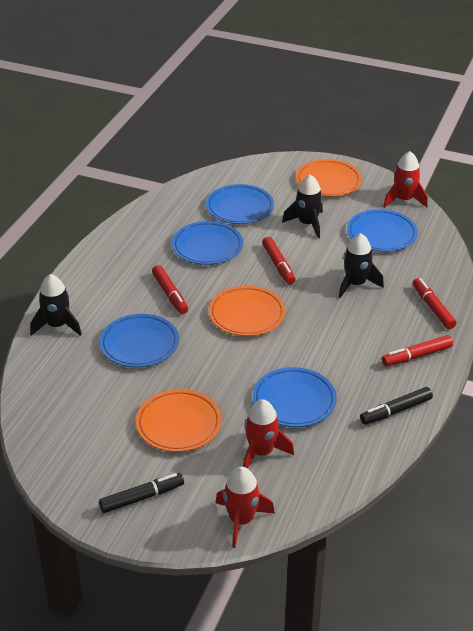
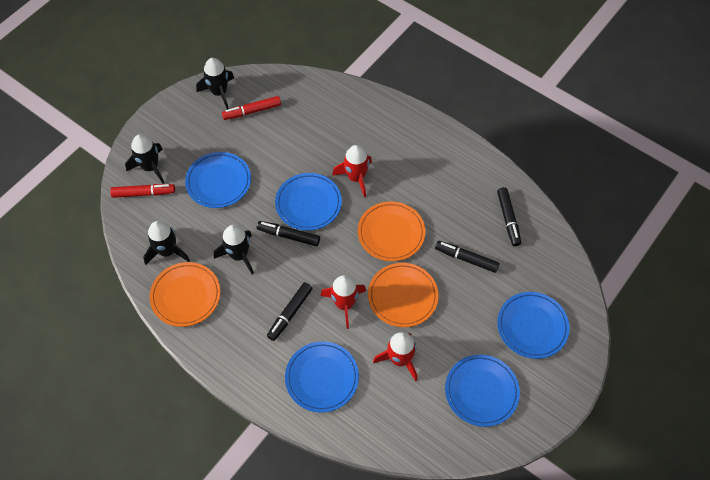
black marker: [99,473,184,513] [360,387,433,425] = 2 -> [257,221,320,246] [267,282,313,341] [435,241,500,273] [497,187,521,246] = 4
black rocket: [30,274,82,336] [282,175,323,238] [339,233,384,298] = 3 -> [125,134,164,184] [143,221,190,265] [196,58,234,110] [214,225,254,274] = 4
red marker: [152,265,188,314] [262,237,295,284] [382,335,453,366] [413,278,457,329] = 4 -> [110,184,175,198] [222,96,281,120] = 2

